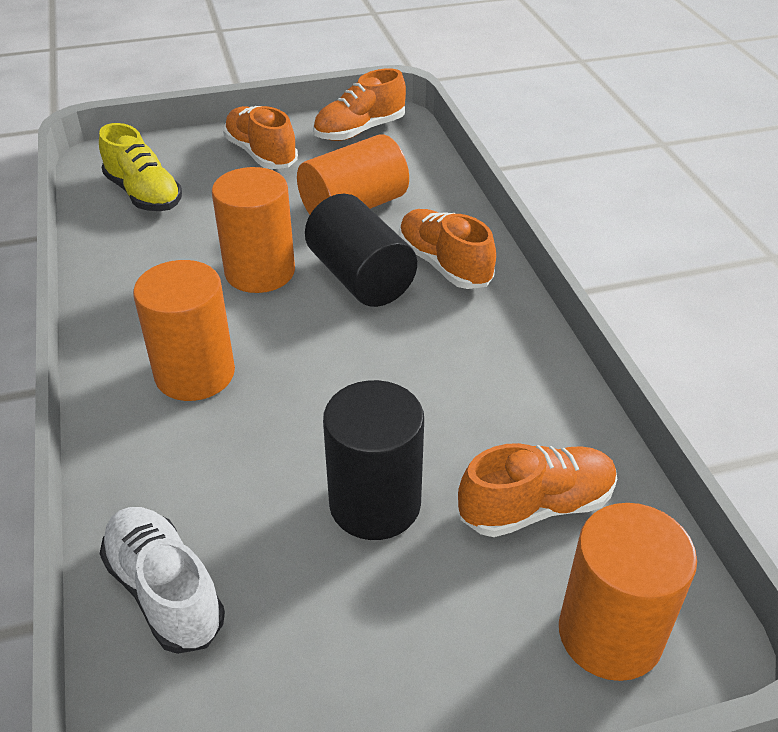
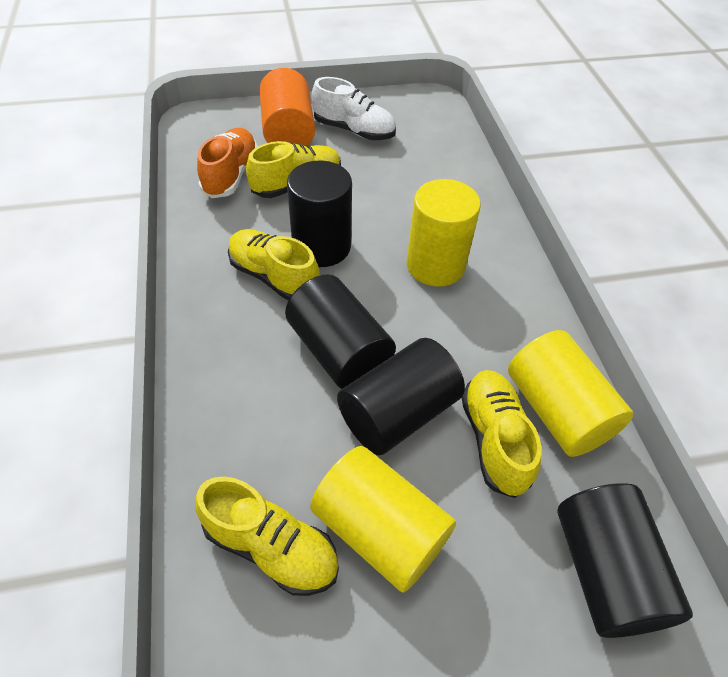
black cylinder: [305,194,417,307] [323,380,424,540] = 2 -> [285,274,396,389] [287,161,352,267] [337,338,465,455] [557,483,693,638] = 4
orange cylinder: [133,260,235,401] [212,167,295,293] [297,134,409,215] [559,503,697,681] = 4 -> [259,68,315,146] = 1
orange shoe: [223,106,298,169] [313,68,406,141] [399,209,496,289] [458,443,617,537] = 4 -> [197,128,258,198] = 1
yellow cylinder: none = 0 -> [310,446,456,593] [406,179,481,287] [508,330,633,457] = 3
yellow shoe: [99,123,182,211] = 1 -> [195,476,339,596] [228,229,320,300] [246,141,341,198] [461,370,541,498] = 4

